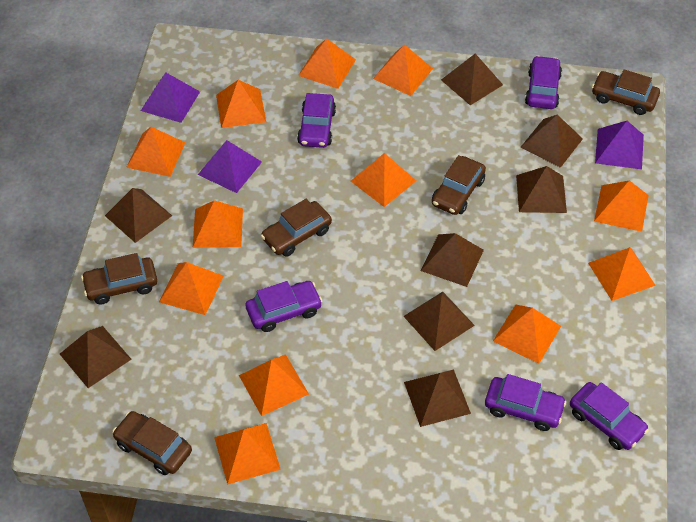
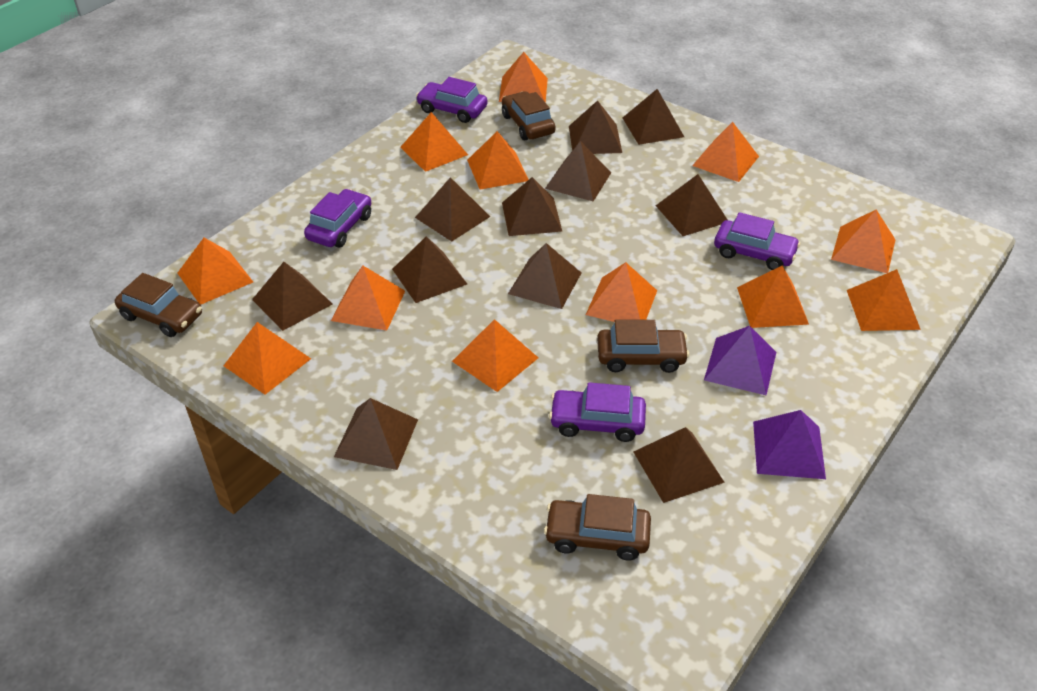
brown car: [81,253,157,304] [112,411,192,475] [261,199,332,257] [432,155,486,215] [592,70,660,115] = 5 -> [115,273,202,337] [502,91,556,140] [544,494,651,560] [597,319,689,373] = 4
brown pyramid: [60,326,131,388] [105,188,172,243] [403,292,475,351] [404,369,471,427] [421,233,484,287] [441,53,503,105] [516,166,567,213] [520,115,583,168] = 8 -> [252,262,333,331] [334,398,418,470] [392,236,467,303] [415,177,490,241] [502,177,562,236] [508,243,581,309] [545,141,611,201] [569,100,622,154] [623,89,684,145] [633,427,725,503] [656,174,727,236] = 11
purple car: [246,281,322,332] [297,93,336,148] [485,374,567,431] [525,56,562,109] [570,382,649,450] = 5 -> [304,189,371,248] [416,77,488,123] [549,382,646,442] [714,212,800,270] = 4
purple pyramid: [141,73,200,123] [198,140,262,193] [595,121,644,169] = 3 -> [704,326,776,395] [753,410,826,479] = 2

